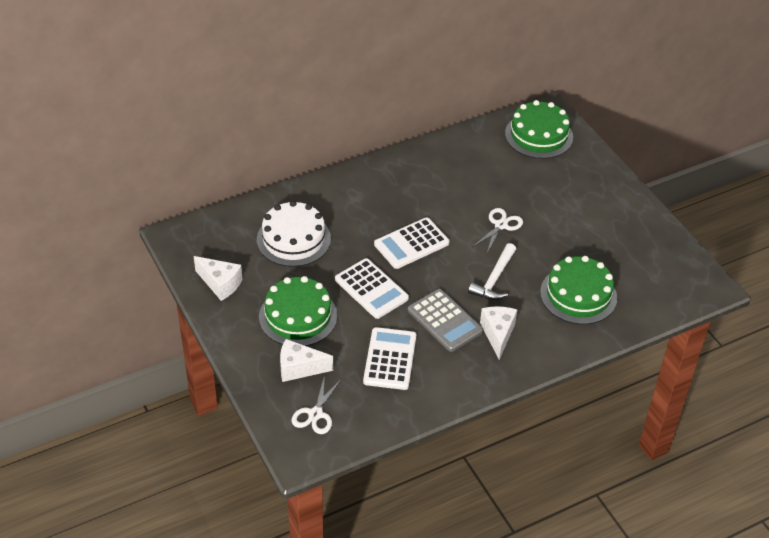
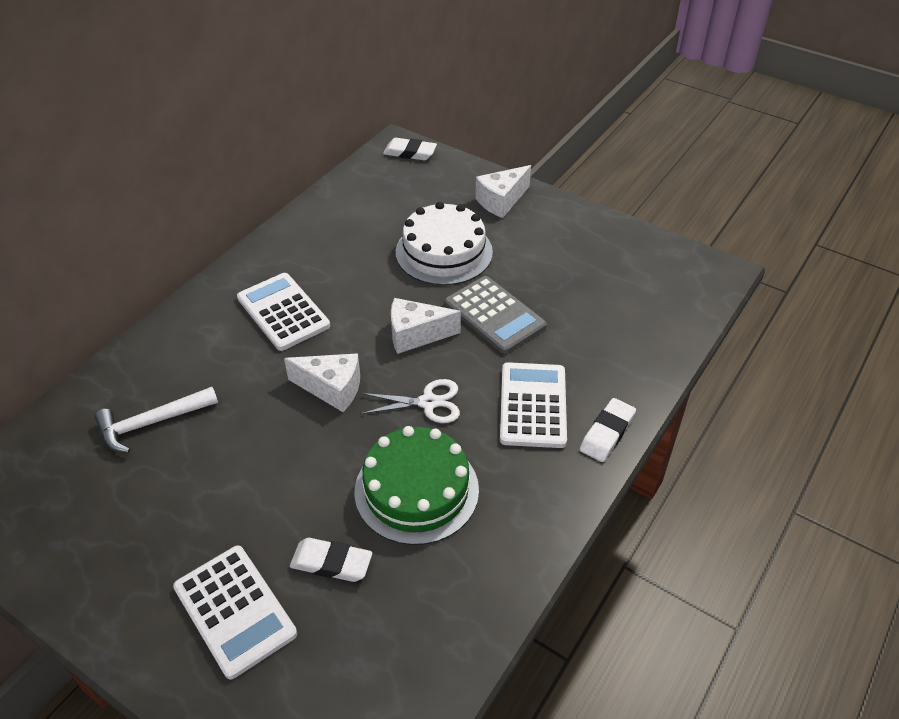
green cake: [259,276,337,346] [505,100,573,159] [540,256,617,324] = 3 -> [354,426,479,545] = 1
white eraser: none = 0 -> [290,538,373,582] [383,138,437,160] [580,398,636,462] = 3
white scissors: [291,375,342,434] [473,208,523,253] = 2 -> [360,379,460,423] = 1

